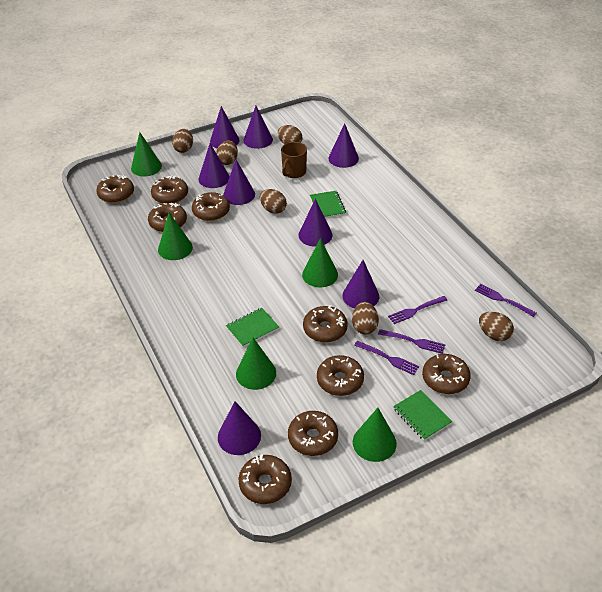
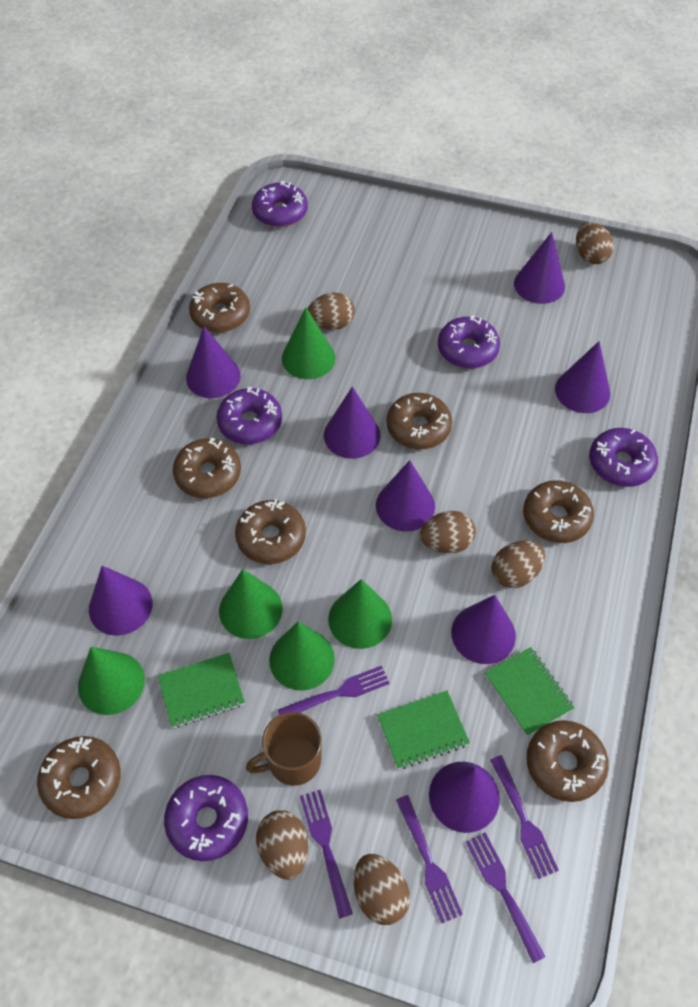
brown donut: [96,175,134,203] [148,203,187,232] [151,175,188,204] [192,192,230,221] [239,454,292,504] [288,411,338,456] [303,305,348,343] [317,355,364,396] [422,354,471,394] = 9 -> [37,736,121,819] [173,438,241,498] [189,283,250,333] [235,499,306,564] [387,393,452,449] [523,480,594,543] [526,720,609,802] = 7
purple donut: none = 0 -> [164,775,248,861] [217,387,282,444] [252,181,308,227] [438,315,500,369] [589,428,658,487] = 5
purple fork: [354,341,419,375] [378,329,446,354] [388,296,447,324] [475,284,536,317] = 4 -> [278,665,390,715] [300,790,353,919] [396,795,463,923] [466,832,545,963] [490,755,559,879] = 5

